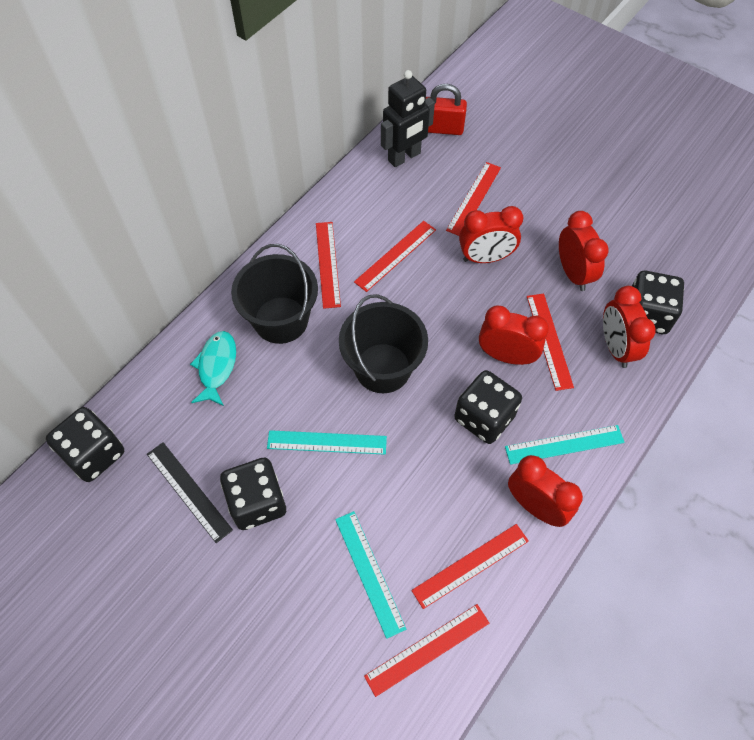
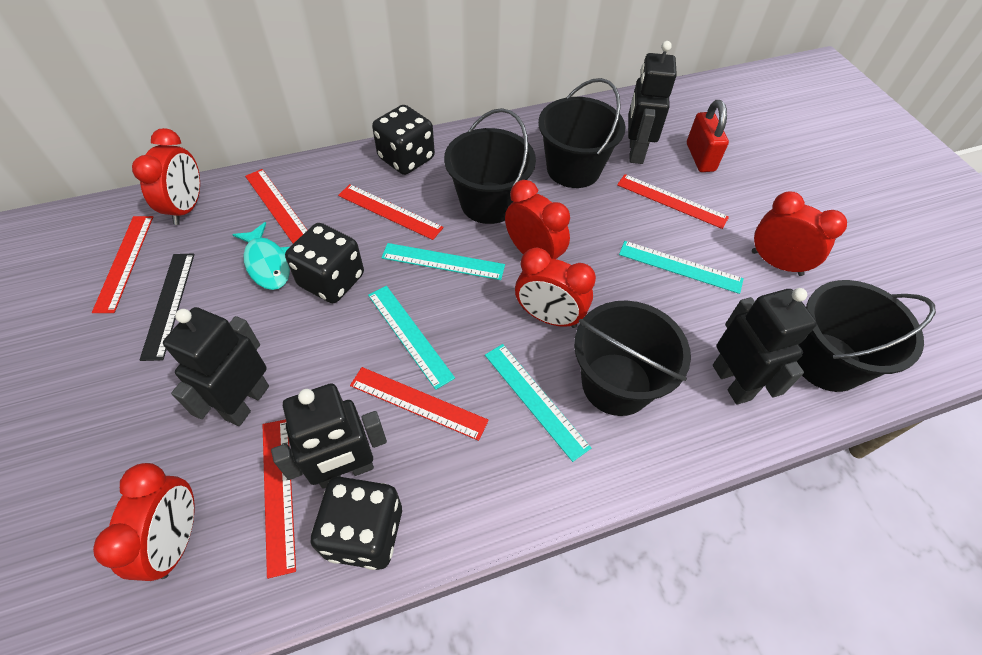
black bucket: [231,244,318,344] [339,294,428,393] = 2 -> [444,108,536,224] [538,78,626,188] [574,301,691,416] [797,280,936,392] = 4
black dice: [46,407,124,482] [220,458,286,530] [454,370,522,444] [632,271,684,334] = 4 -> [285,223,364,303] [311,477,402,570] [372,105,435,175] = 3
black robot: [381,70,435,167] = 1 -> [163,307,269,426] [271,383,387,489] [628,41,677,164] [713,288,817,405] = 4
turquoise ruler: [267,430,387,455] [335,511,406,639] [505,425,625,465] = 3 -> [368,286,455,390] [381,243,505,280] [485,344,591,462] [619,241,744,294] = 4

